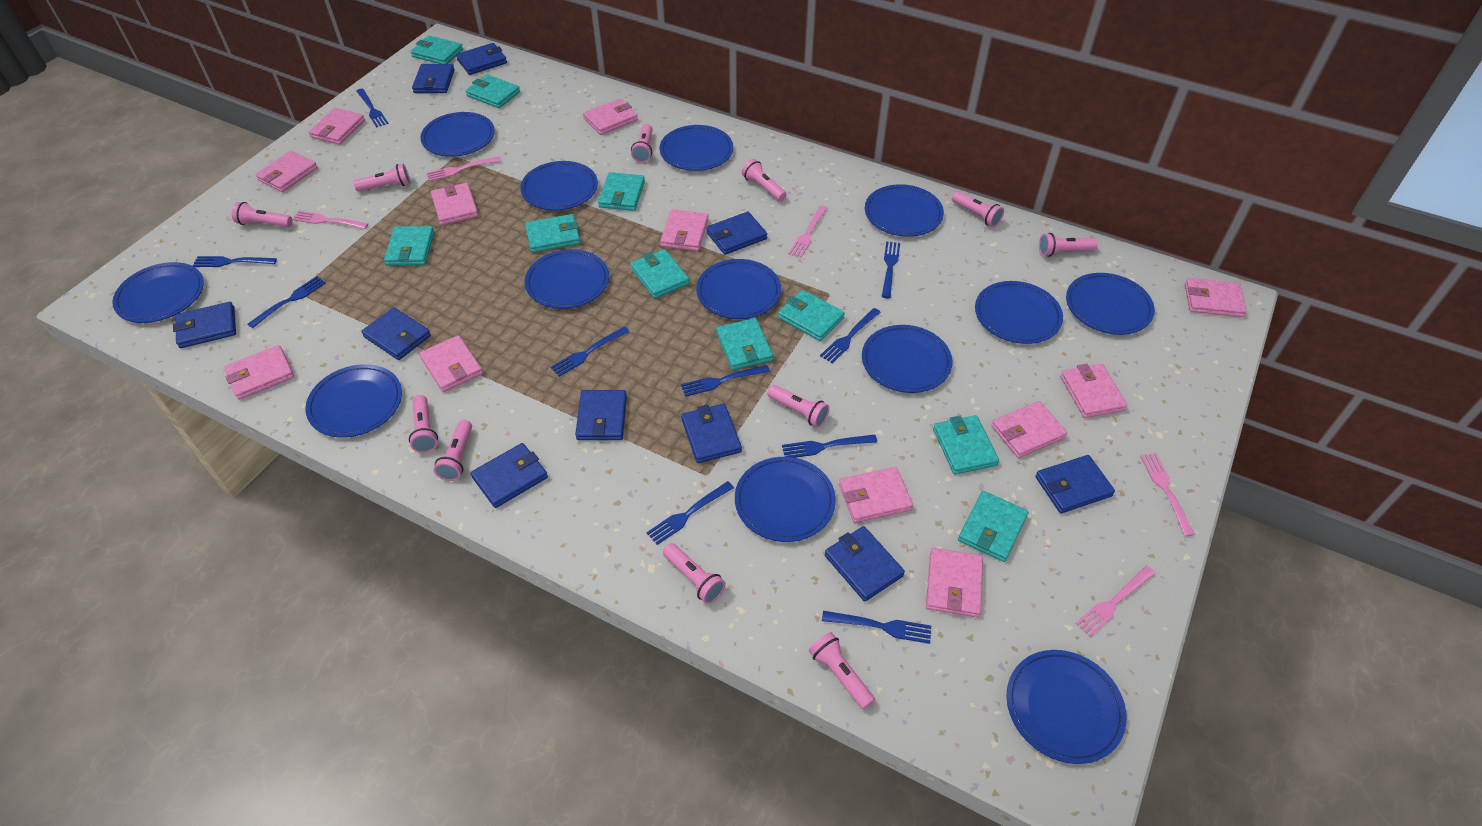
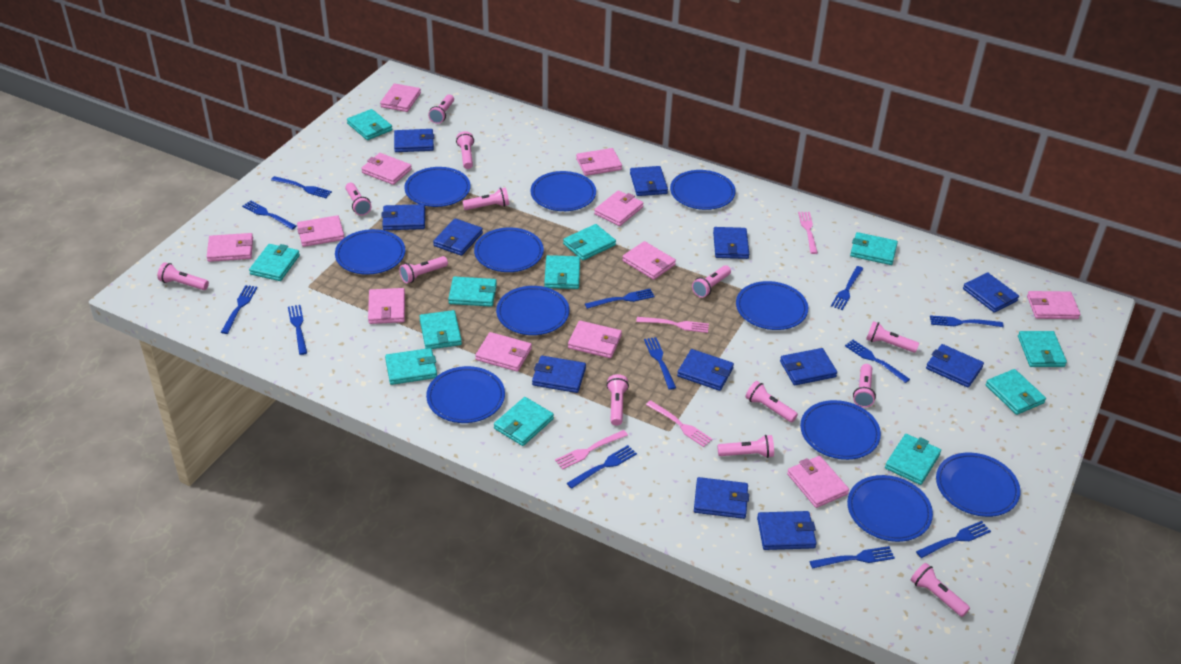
blue fork: [193,256,277,267] [248,276,326,328] [356,88,389,127] [550,326,629,377] [646,481,734,545] [681,365,770,397] [782,434,877,458] [820,308,881,363] [822,611,931,644] [882,241,900,298] = 10 -> [221,285,258,334] [242,200,296,230] [271,176,332,198] [288,305,307,355] [567,445,637,489] [585,289,655,309] [644,337,676,390] [810,546,895,569] [831,266,863,310] [845,340,910,383] [916,521,991,558] [930,315,1004,327] = 12
blue plate: [112,262,204,323] [305,364,402,438] [420,112,495,157] [520,161,598,211] [524,249,609,309] [660,125,733,171] [696,259,781,319] [735,457,836,542] [862,325,953,393] [865,184,944,237] [975,281,1063,344] [1007,650,1127,764] [1066,273,1155,335] = 13 -> [335,229,405,275] [404,167,471,207] [426,366,505,423] [474,227,544,272] [496,286,569,335] [531,171,596,211] [670,170,736,210] [736,281,808,330] [800,400,881,460] [847,475,933,542] [936,453,1021,517] = 11
blue wallet: [173,302,236,348] [361,307,431,360] [412,64,455,93] [456,43,507,75] [471,443,548,508] [575,390,627,440] [681,404,742,463] [706,212,767,255] [825,526,905,601] [1035,455,1115,513] = 10 -> [381,204,425,230] [394,129,434,152] [433,218,483,256] [532,356,586,393] [630,166,668,196] [677,349,734,391] [694,477,749,519] [713,227,749,259] [757,511,816,550] [780,348,837,385] [926,344,984,388] [963,272,1019,313] = 12
pink flashlight: [232,202,292,227] [353,164,410,191] [409,395,438,453] [434,420,472,481] [631,124,653,163] [663,543,726,604] [742,159,787,201] [767,385,830,428] [809,632,875,709] [952,191,1004,227] [1039,233,1098,257] = 11 -> [157,262,209,290] [345,183,371,216] [399,256,448,283] [428,95,454,124] [456,131,474,169] [463,188,509,210] [607,374,629,426] [692,265,731,298] [717,435,774,458] [746,381,798,422] [853,364,876,408] [866,321,919,353] [911,563,970,617] = 13
pink fork: [292,211,368,229] [427,156,501,181] [788,206,828,258] [1075,566,1155,637] [1140,453,1195,536] = 5 -> [555,430,628,470] [636,317,709,333] [646,400,713,447] [798,212,818,254] = 4
turquoise wallet: [384,226,434,265] [410,36,463,64] [465,74,520,108] [525,214,580,253] [598,172,645,211] [630,249,690,298] [716,318,773,370] [778,290,845,341] [933,415,999,474] [958,491,1028,562] = 10 -> [249,244,300,281] [347,109,392,140] [385,348,437,385] [419,310,462,349] [448,277,497,307] [494,397,554,446] [544,255,580,289] [563,224,616,260] [850,232,898,265] [885,434,941,485] [986,369,1046,415] [1018,331,1067,367] = 12

